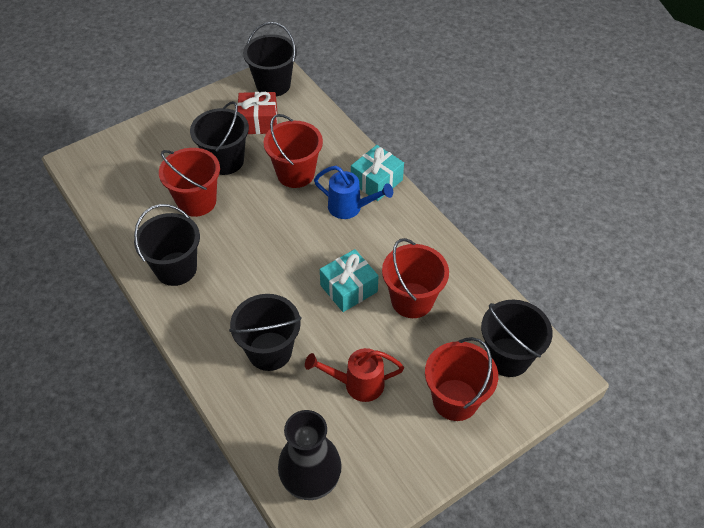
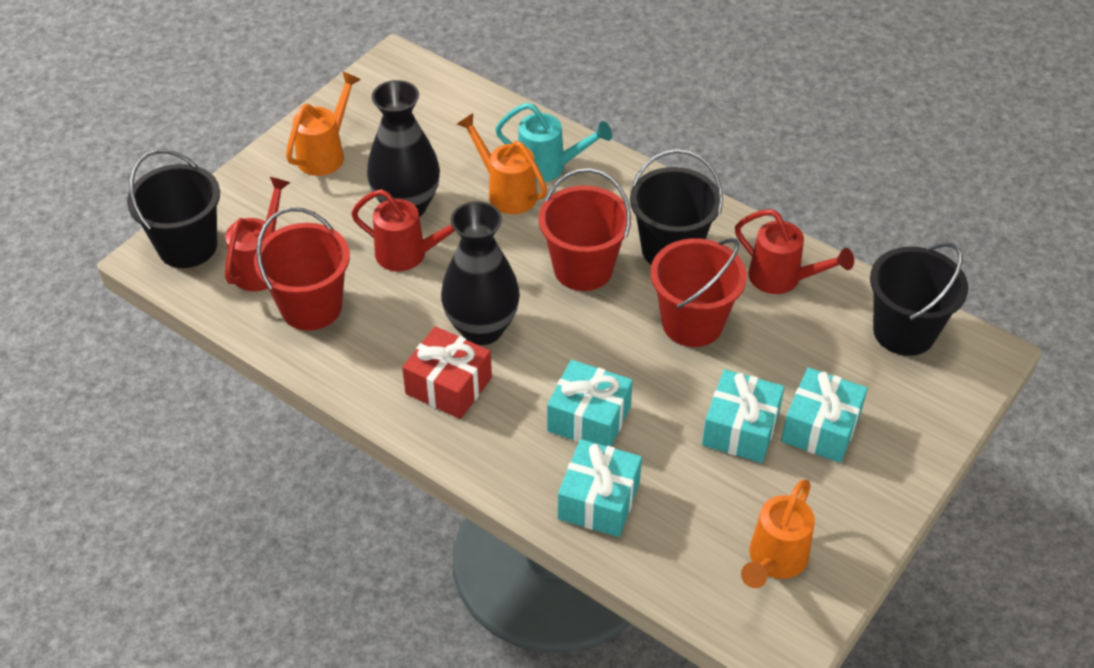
black bucket: [134,204,200,286] [190,101,249,175] [229,294,302,371] [243,22,297,97] [481,300,553,377] = 5 -> [127,149,220,268] [630,149,723,265] [870,242,968,356] = 3
black vase: [278,410,342,500] = 1 -> [367,80,440,217] [441,201,520,345] = 2
blue watering can: [314,166,393,219] = 1 -> none = 0
orange watering can: none = 0 -> [286,71,361,176] [457,113,547,214] [741,479,815,588] = 3
red bucket: [159,148,220,217] [264,114,323,188] [382,238,449,318] [425,337,498,421] = 4 -> [254,207,350,331] [538,168,631,291] [650,238,747,347] = 3
red watering can: [305,348,404,402] = 1 -> [225,177,291,291] [351,189,455,271] [735,209,854,294] = 3
turquoise gift: [320,249,378,312] [351,145,404,201] = 2 -> [547,360,633,447] [558,439,642,537] [702,369,785,463] [781,367,868,463] = 4
turquoise watering can: none = 0 -> [495,103,612,182] = 1

